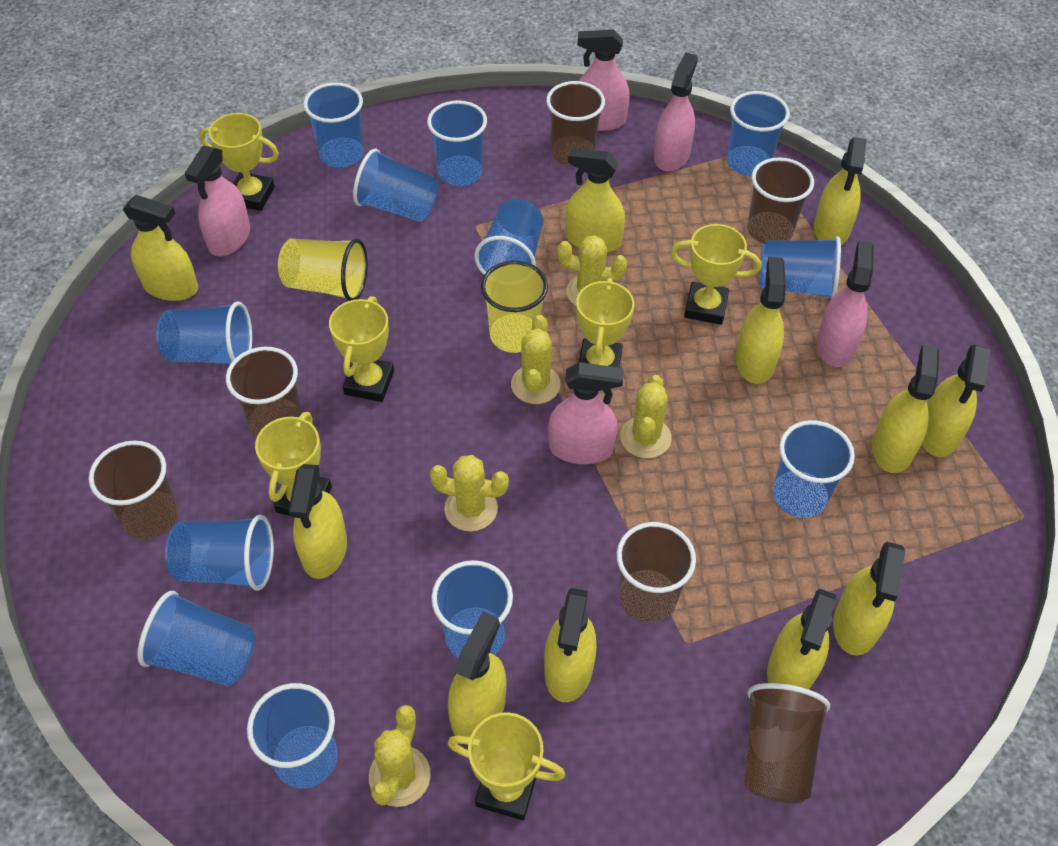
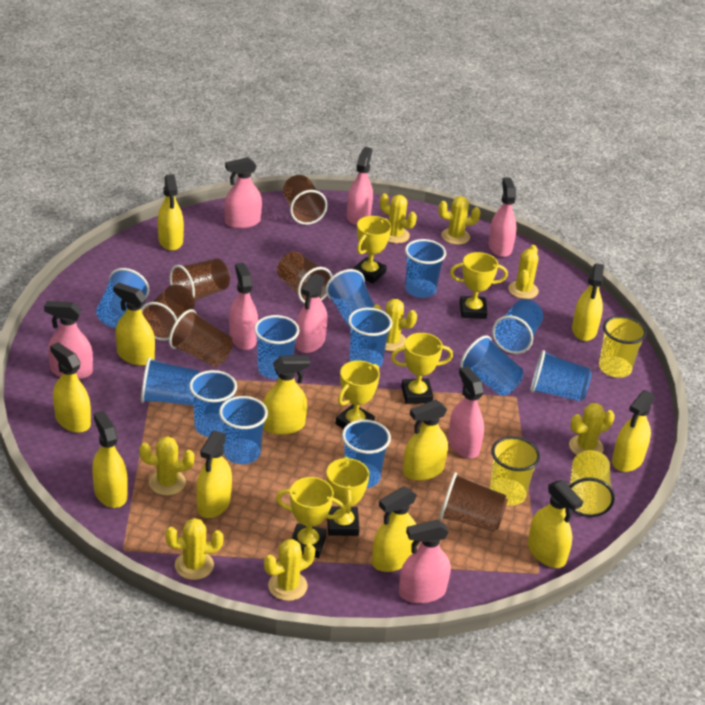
pink spray bottle: [185,146,250,256] [548,362,624,464] [578,30,630,131] [654,53,698,172] [817,241,874,367] = 5 -> [44,301,93,379] [224,157,262,229] [229,263,258,350] [295,273,328,353] [347,147,373,225] [399,520,451,604] [448,366,484,458] [488,178,517,257] = 8
yellow cactus: [369,705,431,807] [430,455,509,532] [511,315,560,404] [557,235,627,306] [620,375,671,458] = 5 -> [139,436,194,495] [165,518,224,580] [264,539,315,601] [373,299,417,351] [380,193,417,243] [438,196,481,245] [509,245,539,299] [569,403,615,455] = 8
yellow cup: [278,238,368,301] [481,261,548,353] = 2 -> [489,436,540,506] [569,450,615,517] [599,316,647,378] = 3

